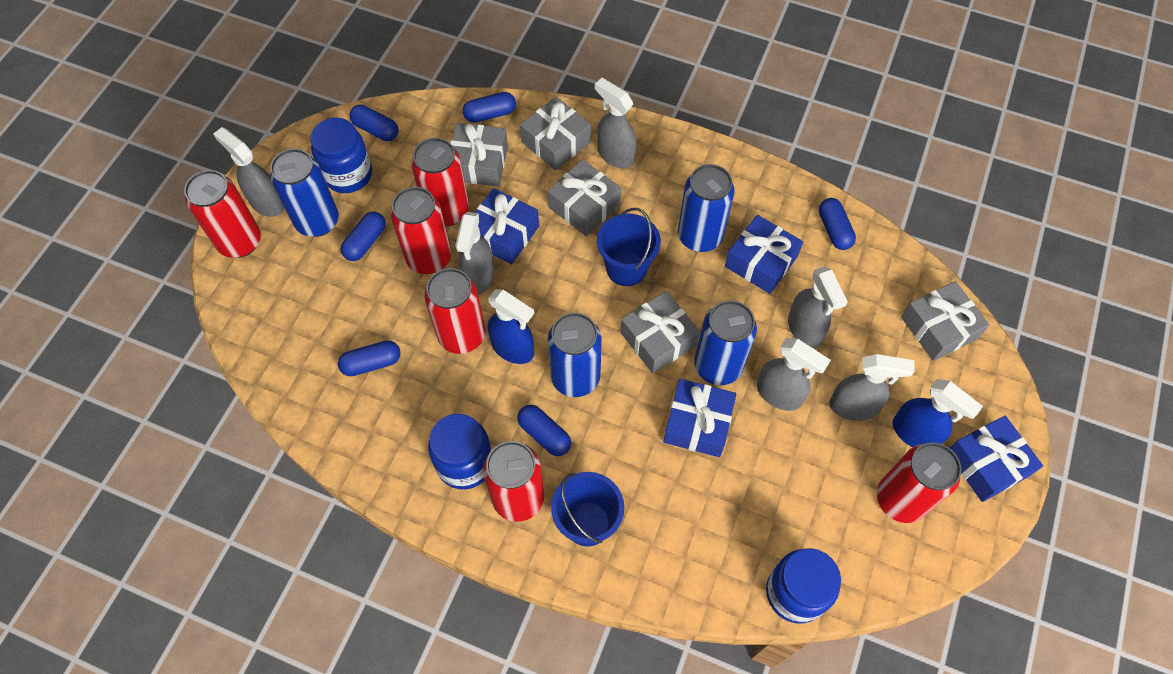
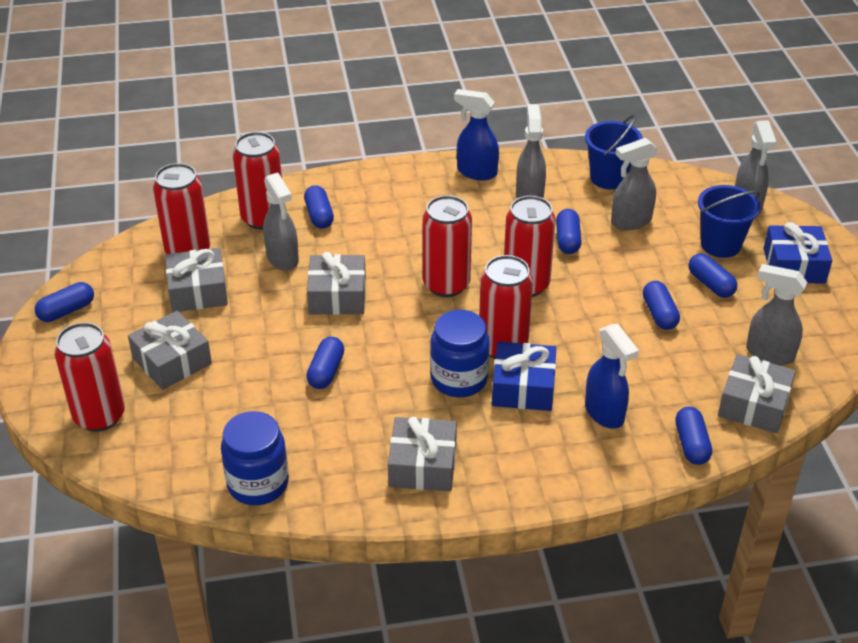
blue can: [270,149,339,237] [548,313,602,397] [678,164,735,252] [694,300,757,385] = 4 -> none = 0
blue capsule: [338,341,401,376] [341,212,386,261] [350,105,399,141] [463,92,516,123] [517,405,571,456] [819,198,856,250] = 6 -> [35,282,94,322] [304,185,334,229] [306,337,344,389] [556,209,582,254] [643,281,680,330] [675,407,712,465] [689,253,737,298] = 7
blue gift: [475,188,539,265] [663,379,736,457] [725,215,803,294] [950,416,1043,502] = 4 -> [492,342,556,411] [764,222,832,284] = 2
blue jar: [310,118,372,193] [428,414,492,490] [766,548,841,624] = 3 -> [221,411,289,505] [430,310,490,397] = 2
grey spray bottle: [213,127,284,217] [455,212,494,295] [595,78,637,169] [757,338,831,411] [788,266,848,348] [829,354,915,421] = 6 -> [263,173,299,271] [516,104,546,198] [611,138,658,230] [735,120,777,213] [746,264,807,365] = 5

